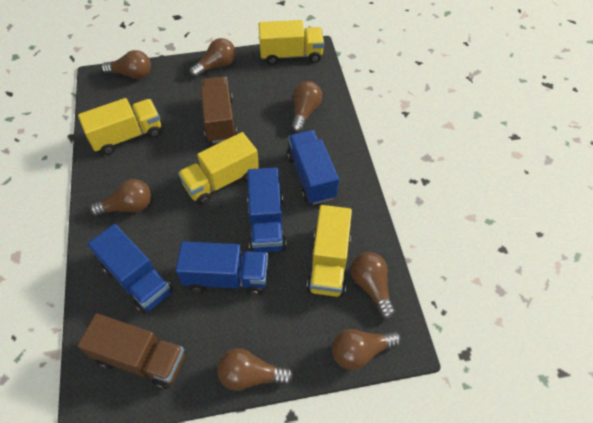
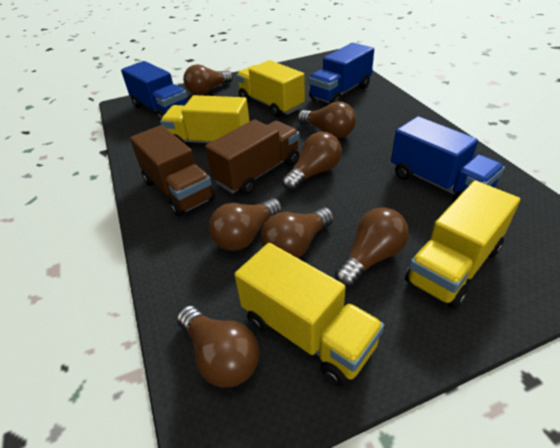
blue truck: [88,224,173,314] [176,241,268,295] [247,167,286,252] [287,130,339,205] = 4 -> [121,61,187,121] [309,43,374,103] [391,116,505,201] = 3

